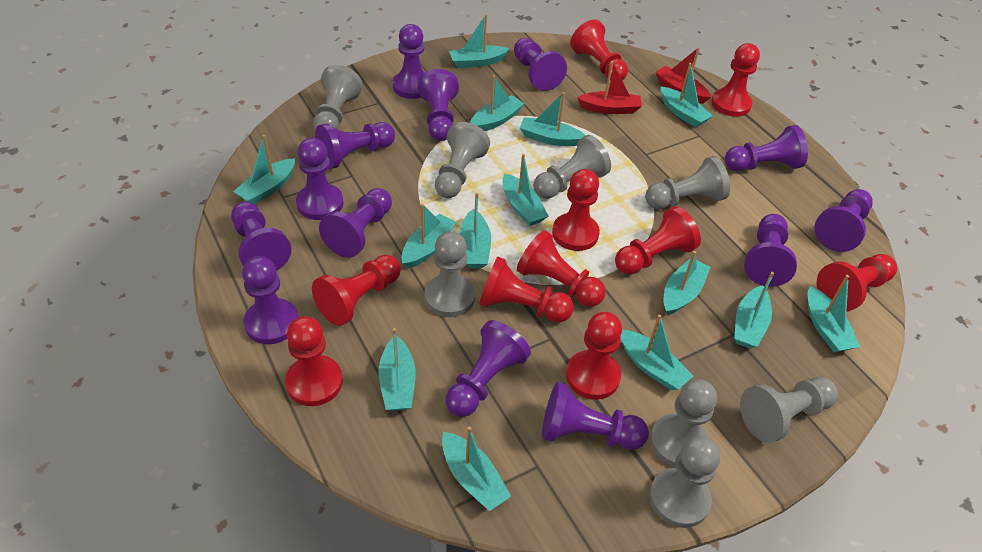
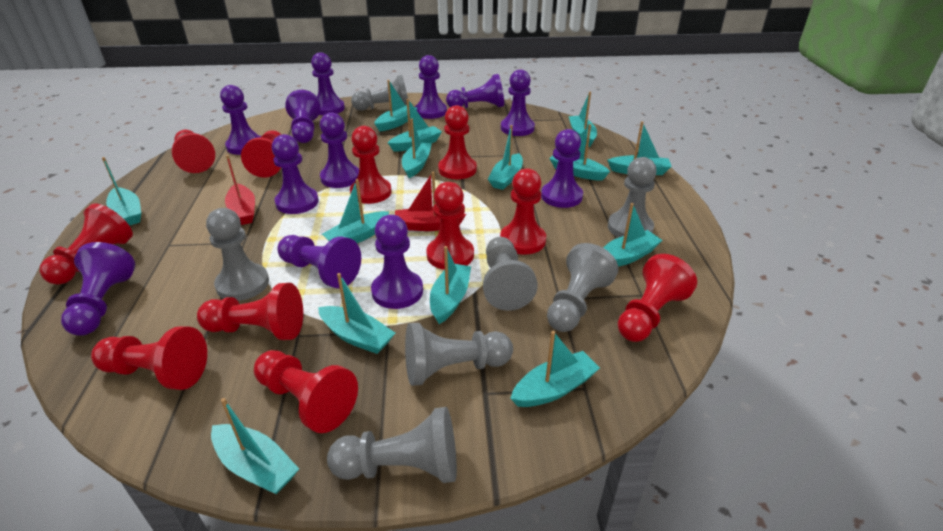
grey pawn: [313,65,363,130] [424,231,475,317] [435,122,490,198] [533,135,611,199] [645,156,730,209] [649,436,720,528] [650,379,717,467] [740,377,838,443] = 8 -> [206,208,269,301] [327,407,457,483] [351,75,408,111] [405,323,513,386] [483,237,538,311] [547,243,618,332] [608,157,657,238] = 7
purple pawn: [231,202,291,271] [242,256,298,344] [296,138,344,220] [315,122,395,169] [319,188,392,258] [392,24,425,99] [418,69,459,141] [446,320,531,417] [514,38,567,91] [542,382,649,450] [725,125,808,171] [744,214,797,287] [814,189,873,252] = 13 -> [61,242,135,336] [220,85,261,155] [272,134,319,214] [277,235,361,289] [285,90,321,143] [311,52,345,115] [320,113,359,188] [371,215,423,309] [415,55,447,119] [446,74,504,108] [501,69,535,136] [541,129,583,208] = 12
red pawn: [285,316,343,406] [312,255,401,326] [479,256,574,322] [517,230,606,307] [552,169,600,251] [566,312,622,400] [570,19,628,81] [615,206,701,275] [711,43,760,117] [817,254,897,312] = 10 -> [40,204,133,285] [91,326,207,390] [172,130,215,173] [197,283,303,340] [241,130,282,178] [254,350,358,433] [350,126,391,204] [426,182,474,270] [438,105,477,179] [500,168,546,255] [618,254,697,342] = 11

